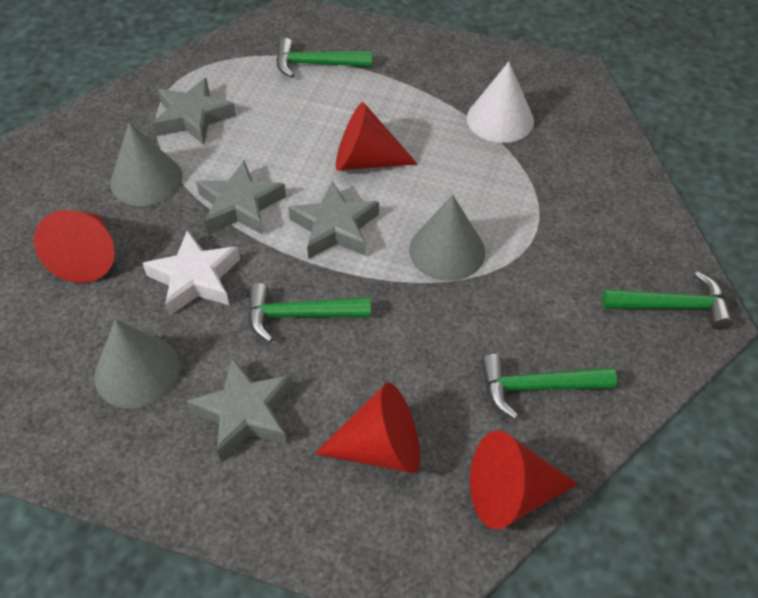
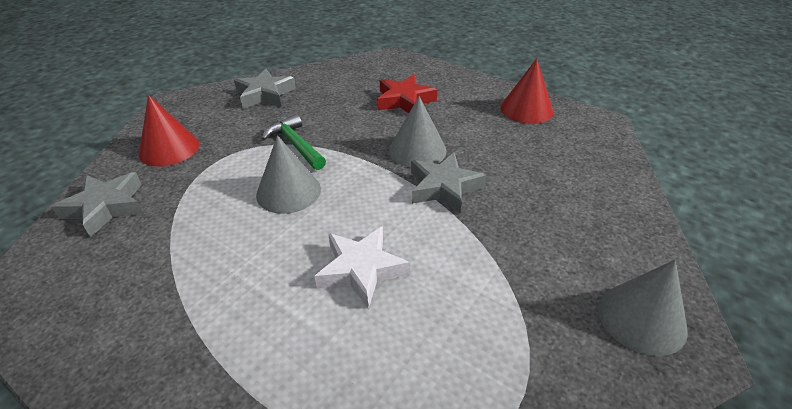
green hammer: [248,283,371,342] [276,38,372,78] [481,354,617,419] [602,272,733,330] = 4 -> [262,114,326,170] = 1
grey star: [153,78,236,145] [186,357,293,461] [196,160,286,235] [288,181,379,259] = 4 -> [51,172,143,238] [234,69,296,108] [411,152,486,213] = 3
red cone: [34,210,115,283] [314,383,420,473] [336,102,417,171] [470,430,578,529] = 4 -> [139,95,199,167] [500,58,553,124] = 2
red star: none = 0 -> [378,75,437,113] = 1
white cone: [467,62,534,143] = 1 -> none = 0

